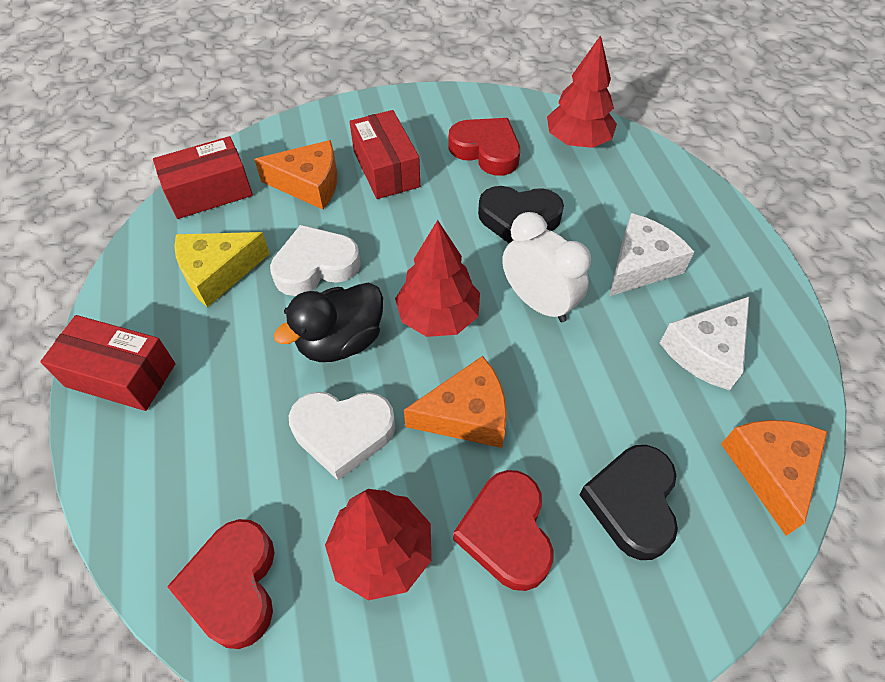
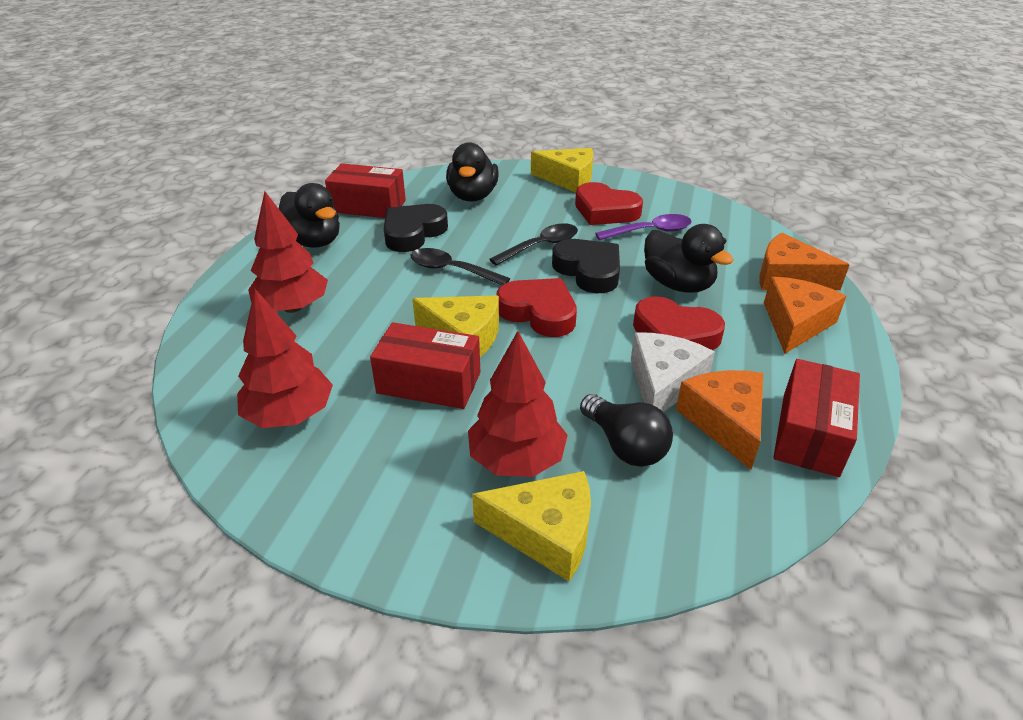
black duck: [274,283,383,362] = 1 -> [279,183,340,248] [446,142,499,202] [644,224,734,293] = 3
black light bulb: none = 0 -> [580,394,673,467] = 1
black spoon: none = 0 -> [411,248,510,285] [489,224,578,266] = 2
purple spoon: none = 0 -> [595,214,692,240] = 1
white cheese: [609,213,694,296] [660,297,749,391] = 2 -> [631,332,715,412] = 1
white clock: [502,212,591,322] = 1 -> none = 0
white heart: [270,225,361,296] [289,392,396,480] = 2 -> none = 0
yellow cheese: [175,232,270,307] = 1 -> [412,295,499,357] [472,471,591,581] [531,148,593,193] = 3

